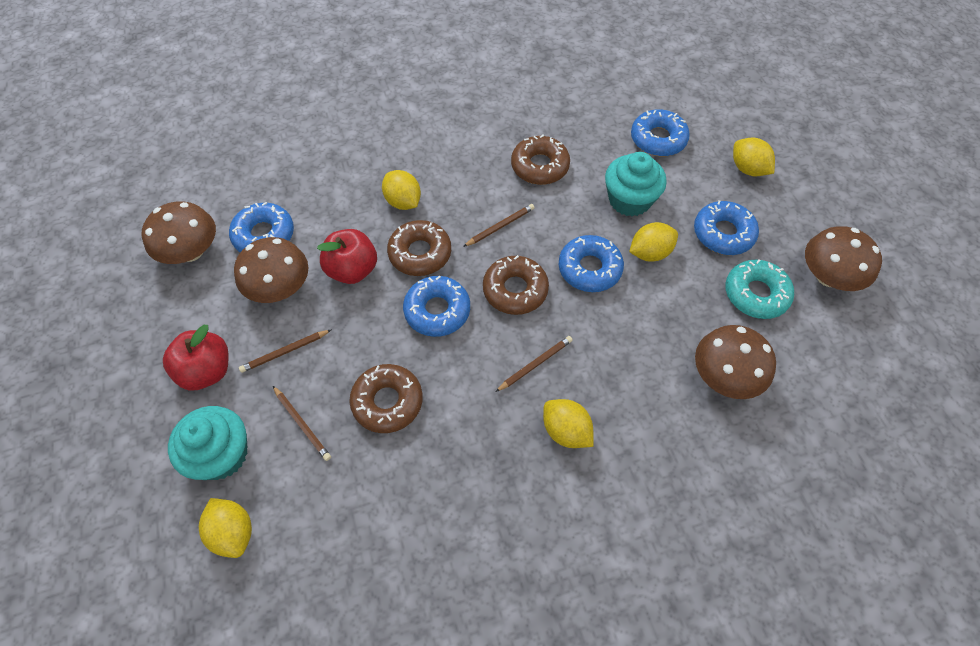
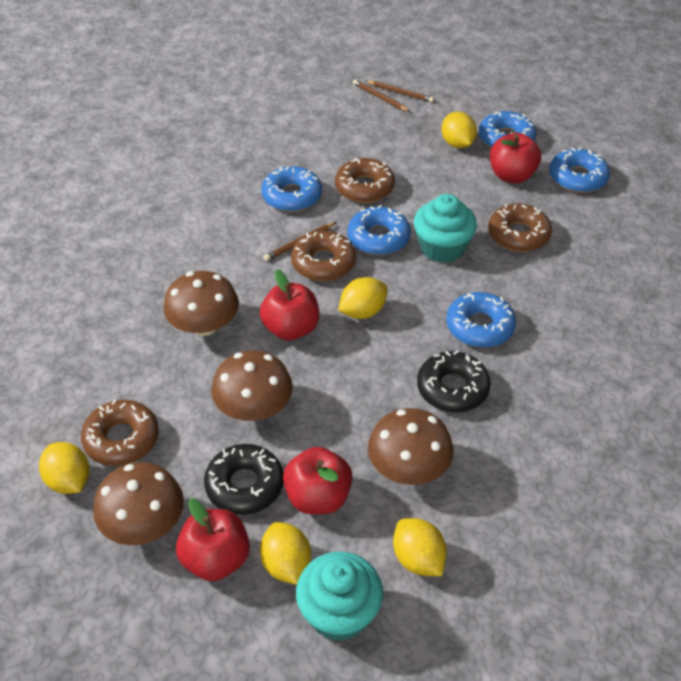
black donut: none = 0 -> [204,444,284,515] [417,350,491,412] = 2
brown pencil: [239,330,331,373] [273,386,331,461] [463,204,535,247] [495,336,573,392] = 4 -> [264,222,336,261] [353,79,410,112] [366,81,434,102] = 3
red apple: [163,325,229,390] [317,229,377,284] = 2 -> [176,498,250,581] [260,269,319,340] [283,447,353,514] [490,133,541,183] = 4
turquoise donut: [725,259,794,319] = 1 -> none = 0

